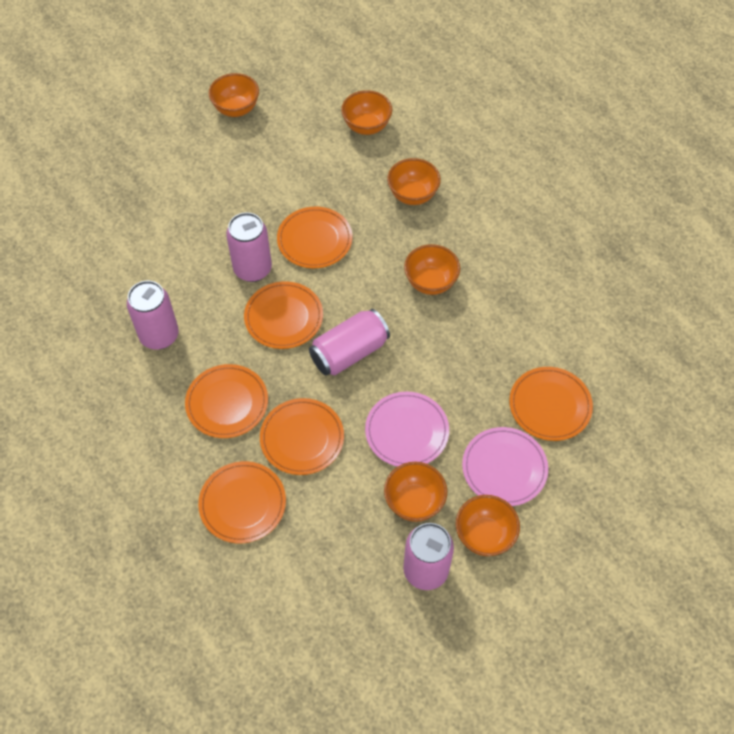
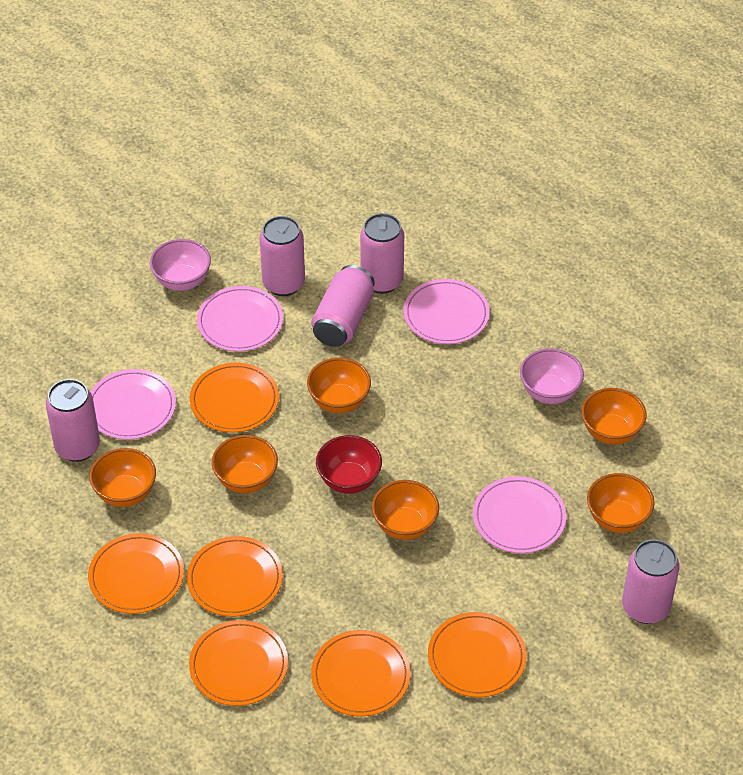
pink bowl: none = 0 -> [150,239,211,291] [520,348,584,404] = 2
pink can: [127,281,179,350] [226,212,272,282] [309,309,390,375] [403,523,454,590] = 4 -> [46,379,100,462] [260,216,305,296] [311,265,374,347] [360,213,404,294] [622,539,679,624] = 5
pink plate: [365,392,449,467] [462,427,548,506] = 2 -> [90,369,176,440] [197,286,283,352] [404,279,490,344] [473,476,566,553] = 4
red bowl: none = 0 -> [316,435,382,494] = 1

